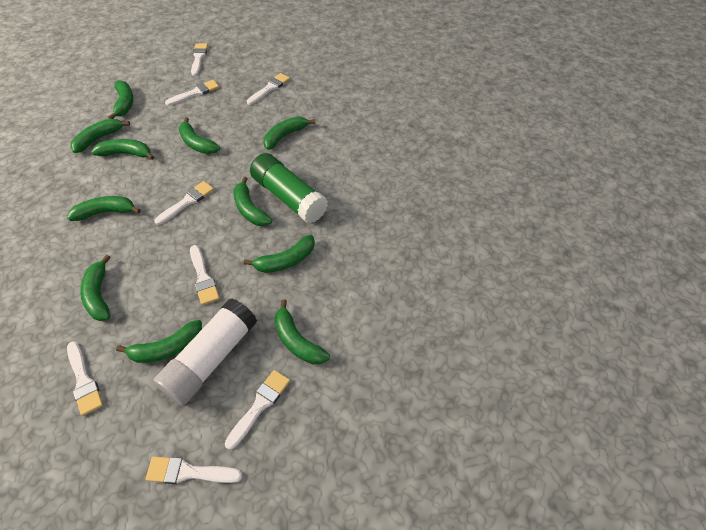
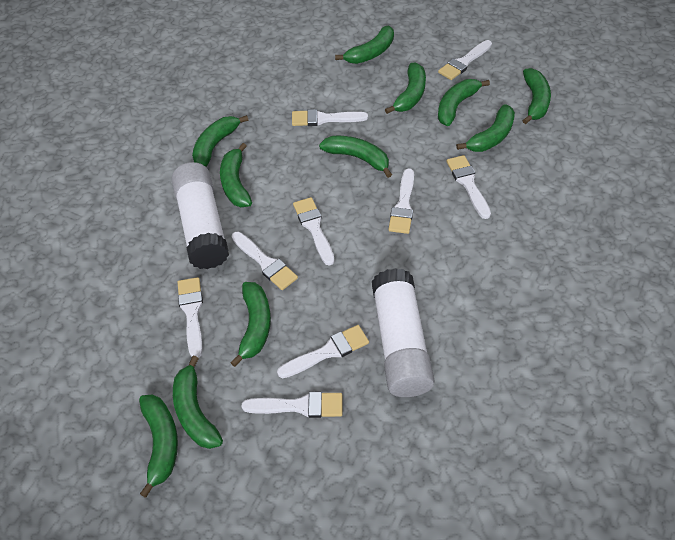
green glue stick: [250,153,328,224] = 1 -> none = 0
white brush: [67,341,103,416] [145,456,242,484] [154,181,214,225] [165,80,219,106] [190,245,220,305] [191,43,208,76] [225,370,290,450] [247,73,290,105] = 8 -> [177,277,203,358] [231,232,298,290] [242,392,342,418] [277,325,369,378] [292,109,368,126] [293,197,334,266] [388,169,414,234] [438,40,492,80] [446,155,491,219] = 9
white glue stick: [153,298,257,406] = 1 -> [172,162,229,269] [372,268,435,397] = 2

